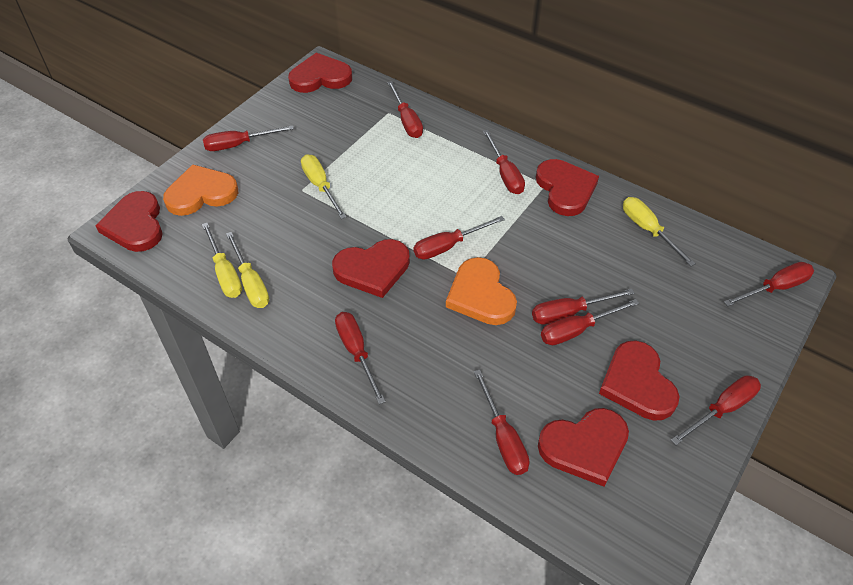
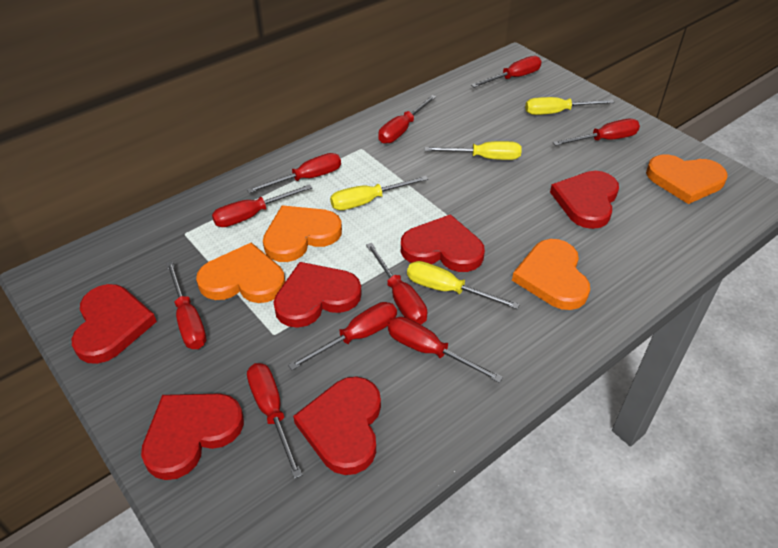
orange heart: [163,164,238,216] [446,257,517,325] = 2 -> [196,242,285,303] [263,205,342,262] [512,239,590,310] [646,154,728,204] = 4

